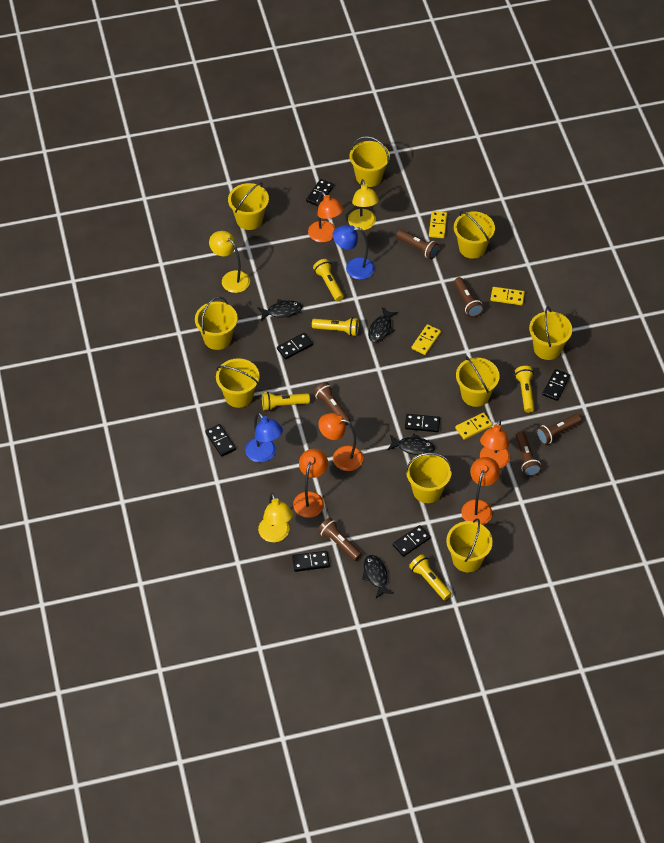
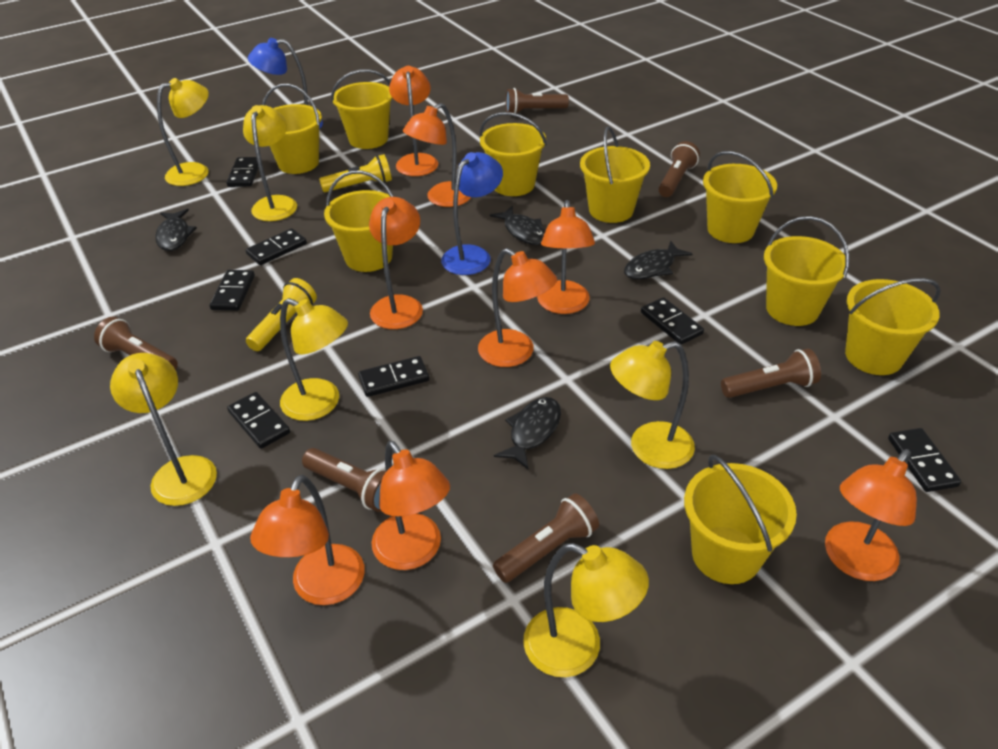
orange lamp: [293,449,328,518] [308,192,344,242] [318,413,363,471] [461,457,500,525] [480,419,510,468] = 5 -> [250,475,365,605] [369,197,423,329] [371,441,450,570] [389,66,438,176] [403,103,471,207] [478,248,557,367] [537,200,595,314] [825,449,917,581] = 8
yellow domino: [411,324,441,355] [429,211,447,238] [455,412,493,440] [490,287,525,305] = 4 -> none = 0
yellow flashlight: [262,392,310,411] [312,317,359,336] [313,259,344,301] [409,554,452,600] [515,366,534,413] = 5 -> [246,278,317,351] [319,154,392,192] = 2
yellow lamp: [209,231,250,293] [258,493,293,542] [348,179,379,230] = 3 -> [110,353,217,506] [157,78,209,186] [243,105,297,221] [280,298,348,421] [523,543,649,677] [610,341,695,469] = 6

